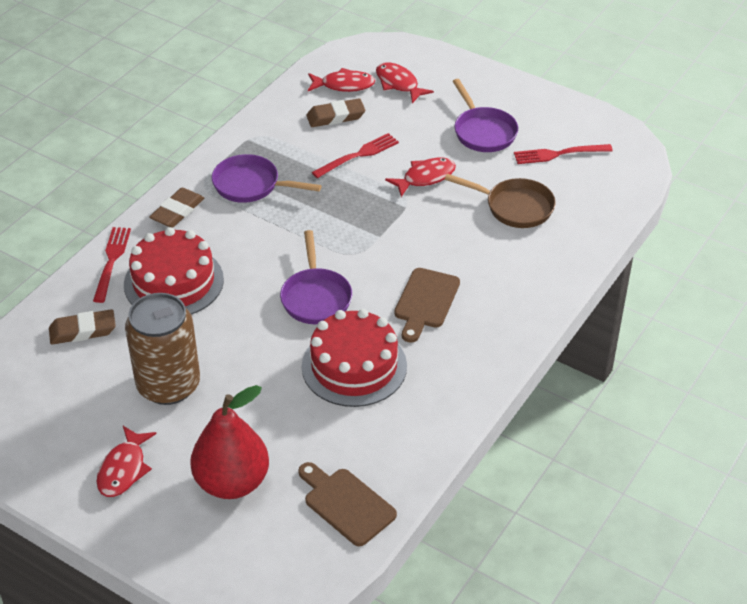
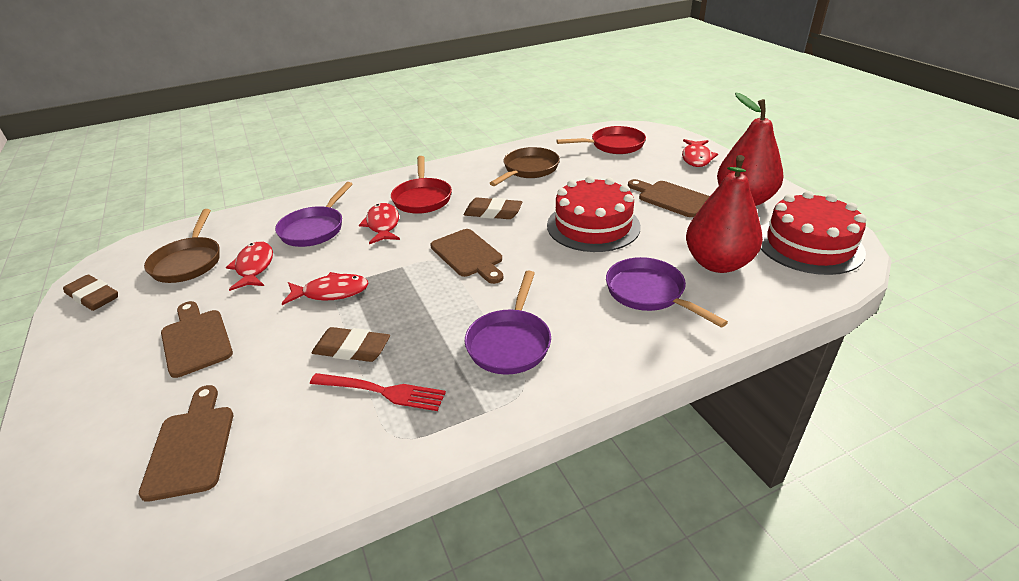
brown can: [125,293,200,405] = 1 -> none = 0
brown cutting board: [298,462,397,546] [394,268,460,343] = 2 -> [139,385,233,502] [161,301,233,378] [430,229,503,284] [628,179,710,217] = 4
brown pan: [445,174,556,228] = 1 -> [144,209,220,283] [490,147,560,186] = 2
red fork: [93,227,131,303] [312,133,399,178] [514,144,613,164] = 3 -> [310,373,446,411] = 1
red pan: none = 0 -> [391,156,452,214] [556,126,646,154] = 2
red pear: [190,385,269,499] = 1 -> [686,155,763,273] [717,93,783,206] = 2

